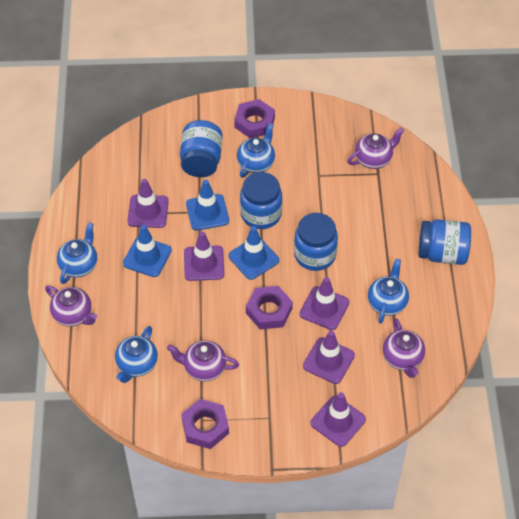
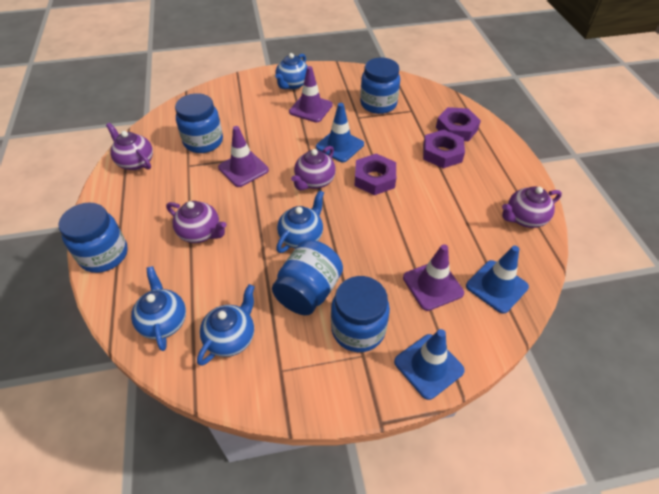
blue jar: [180,120,223,177] [240,172,282,229] [294,213,338,271] [419,219,471,265] = 4 -> [58,202,128,273] [175,93,223,153] [272,240,343,315] [331,276,390,352] [360,58,400,114] = 5
purple traffic cone: [127,179,169,228] [184,232,224,281] [299,277,349,330] [303,331,355,384] [311,392,366,447] = 5 -> [218,126,269,187] [289,66,333,122] [403,244,464,311] = 3

